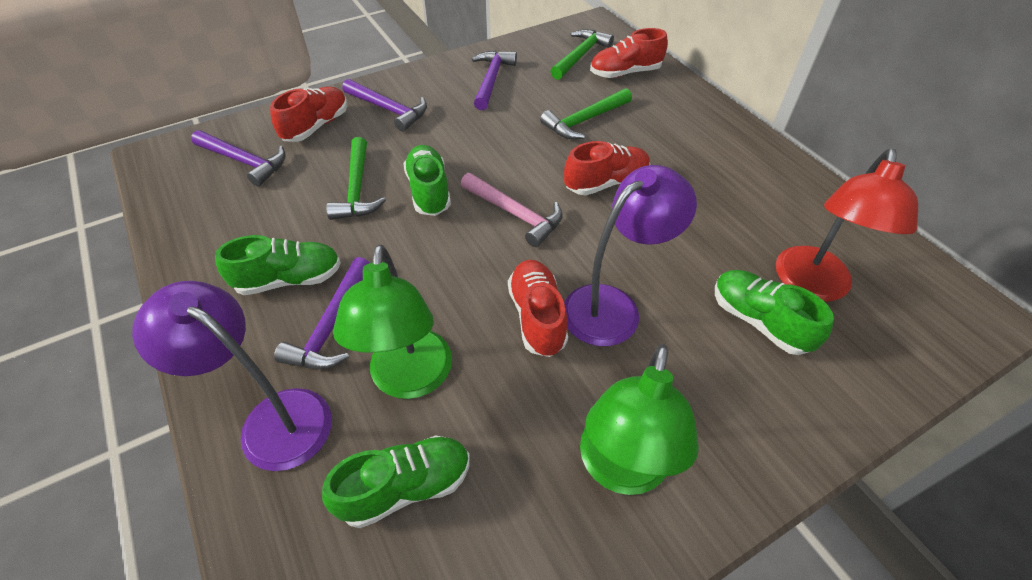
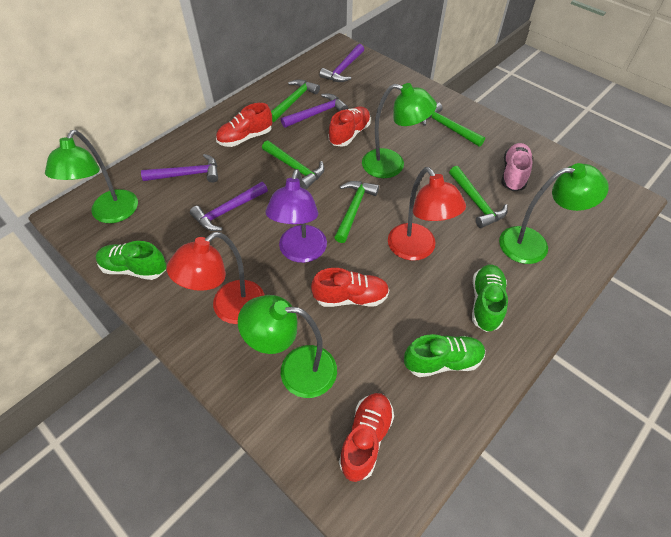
green hammer: [326,137,386,220] [540,88,632,139] [550,29,614,80] = 3 -> [262,140,324,189] [271,79,320,122] [334,181,379,243] [422,102,485,147] [449,166,508,228] = 5
green lamp: [333,244,452,399] [580,344,699,495] = 2 -> [45,130,138,223] [238,295,337,398] [362,83,437,178] [499,163,609,264] = 4
green shoe: [215,235,341,295] [322,435,470,528] [403,145,451,216] [715,270,834,355] = 4 -> [95,241,167,280] [404,334,485,377] [472,265,508,332] = 3
pink hammer: [461,173,563,247] = 1 -> none = 0
pink shoe: none = 0 -> [501,143,533,191] = 1
purple lamp: [132,281,332,471] [564,165,697,346] = 2 -> [265,169,327,263] = 1
red lamp: [776,149,918,302] = 1 -> [167,232,265,324] [388,167,466,261] = 2

